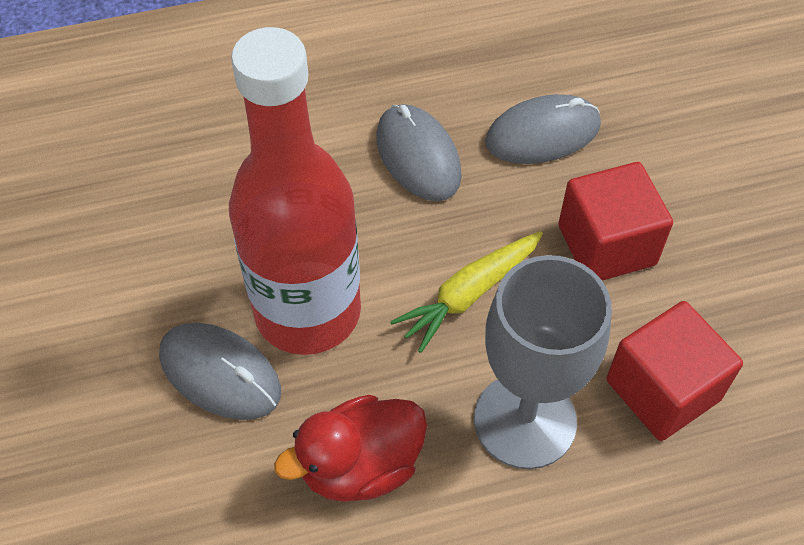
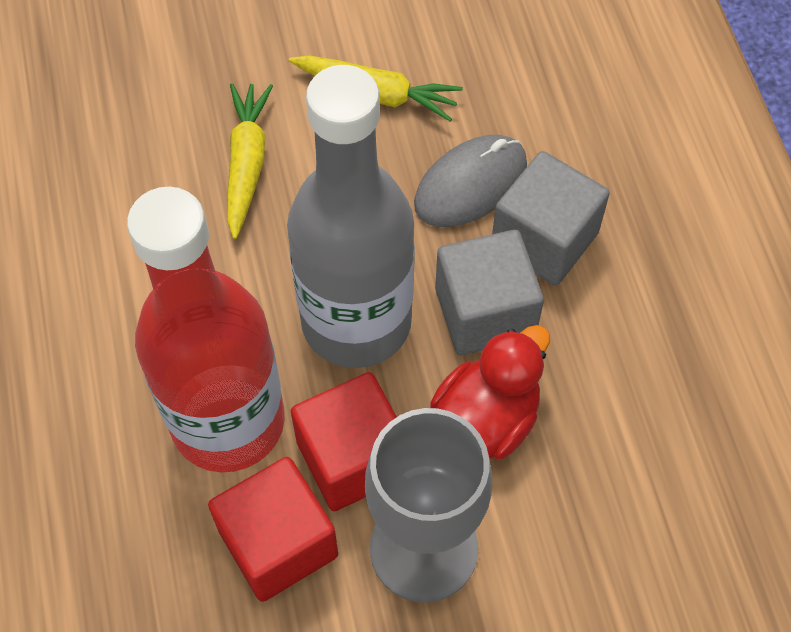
grey bottle: none = 0 -> [287,65,415,368] = 1
grey cube: none = 0 -> [435,229,544,355] [492,151,610,286] = 2
grey mouse: [159,323,281,420] [376,104,462,201] [485,94,601,164] = 3 -> [414,135,527,227] = 1
yellow carrot: [390,231,543,353] = 1 -> [227,83,273,239] [289,55,463,122] = 2

